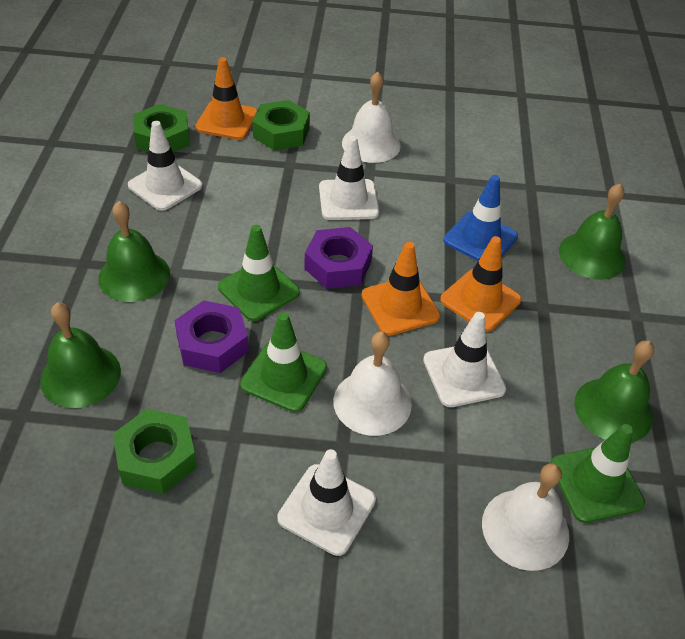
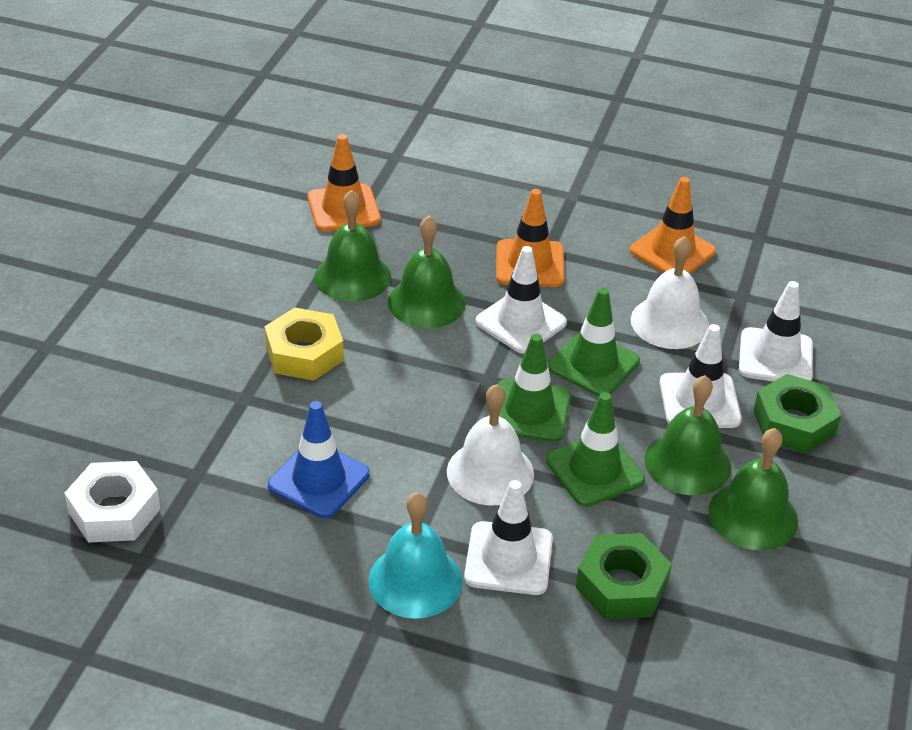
green nut: [113,408,197,494] [134,104,190,153] [252,100,310,151] = 3 -> [576,533,672,619] [753,374,841,453] = 2
purple nut: [174,300,249,373] [304,227,373,289] = 2 -> none = 0
turquoise bell: none = 0 -> [368,492,462,619] = 1
white bell: [333,332,412,436] [342,72,401,163] [482,463,569,571] = 3 -> [447,384,534,505] [631,236,709,349] = 2
white nut: none = 0 -> [64,461,160,543] = 1
yellow nut: none = 0 -> [264,308,344,381] = 1

